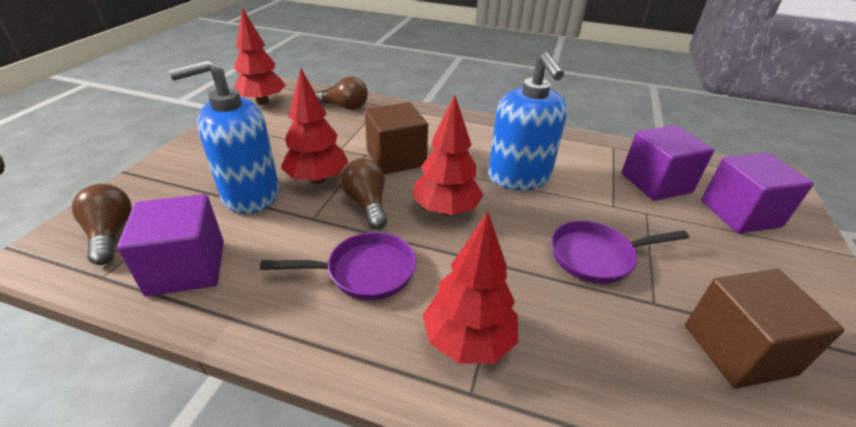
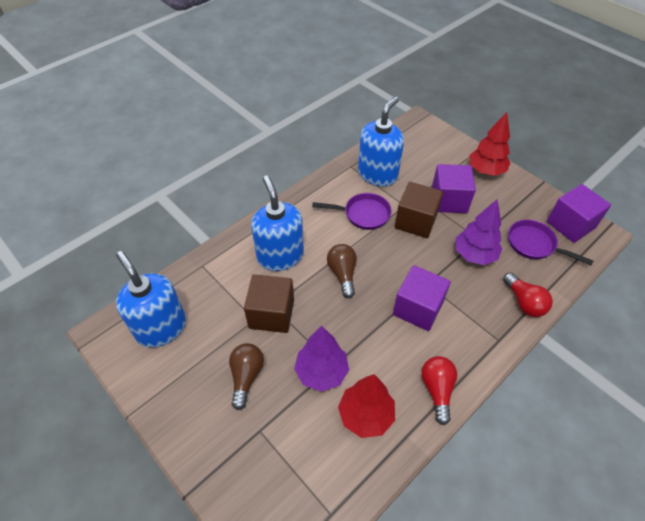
blue soap dispenser: [168,59,279,214] [488,52,567,190] = 2 -> [116,251,186,347] [251,176,304,271] [358,97,404,187] = 3
brown light bulb: [72,184,132,265] [314,76,368,110] [341,158,387,230] = 3 -> [229,343,264,410] [327,244,357,298] = 2
purple tree: none = 0 -> [294,326,349,392] [456,200,502,265] = 2
red light bulb: none = 0 -> [421,356,457,425] [503,272,553,317] = 2
red tree: [234,7,286,105] [281,68,349,184] [413,95,483,216] [422,212,518,364] = 4 -> [338,374,395,438] [469,112,510,176] = 2

